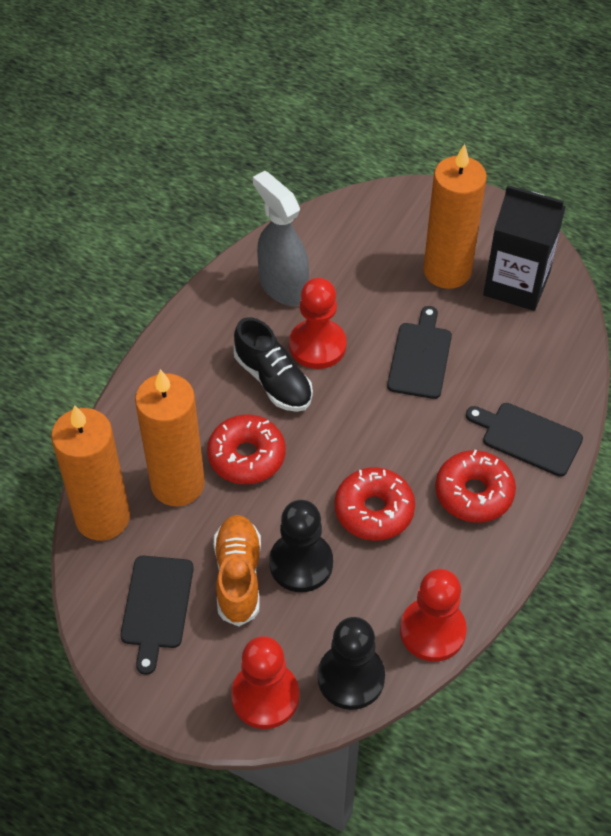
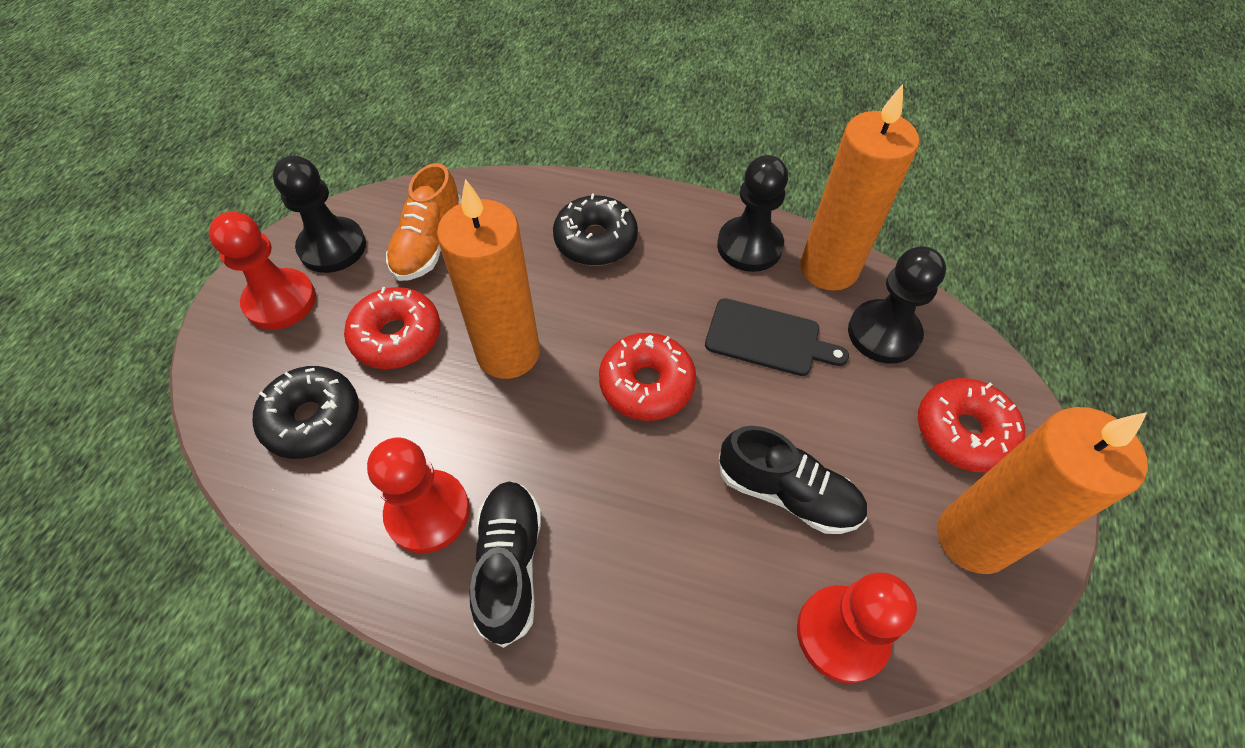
black carton: [483,185,566,311] = 1 -> none = 0
black cutting board: [120,556,194,675] [387,306,452,399] [466,403,583,477] = 3 -> [705,298,849,376] = 1
black donut: none = 0 -> [253,366,359,459] [553,194,638,266] = 2
black pawn: [269,500,333,592] [318,617,385,710] = 2 -> [272,156,366,273] [717,155,788,272] [848,246,946,364] = 3
black shoe: [234,317,313,412] = 1 -> [470,482,541,648] [719,426,867,534] = 2
grey spray bottle: [253,171,309,306] = 1 -> none = 0

